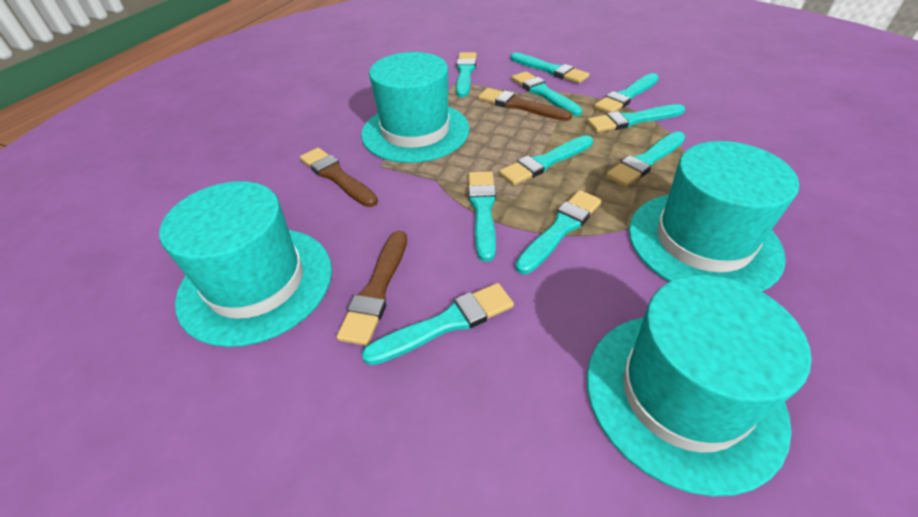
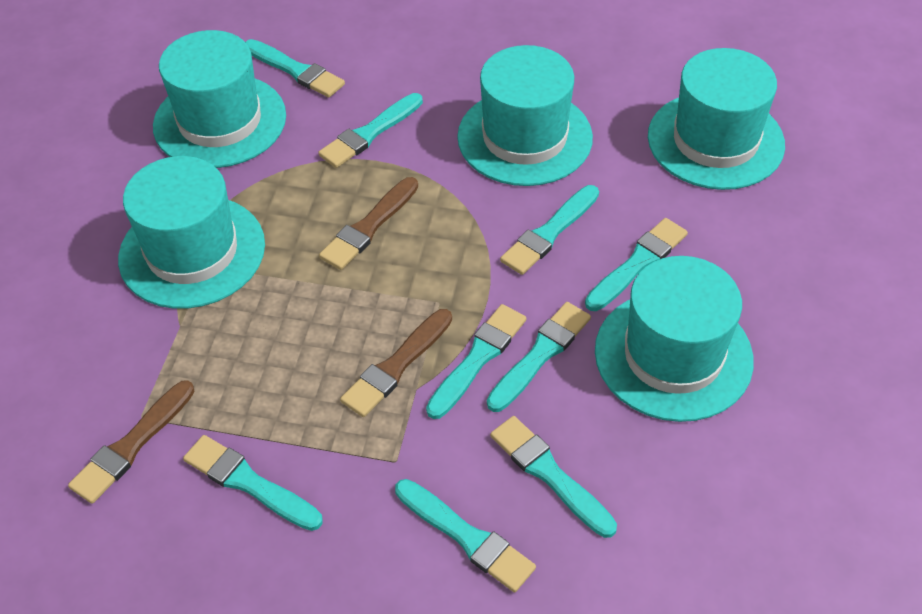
turquoise brush: [362,283,514,365] [456,52,477,97] [468,171,496,262] [499,135,593,185] [510,53,589,84] [512,71,582,116] [515,190,602,274] [587,104,685,133] [594,73,659,113] [606,131,686,187] = 10 -> [183,435,323,531] [245,39,345,98] [318,93,423,168] [395,479,536,592] [426,304,526,419] [487,302,591,412] [490,416,617,538] [500,185,599,275] [585,218,688,311] = 9
turquoise hat: [159,181,332,347] [361,52,470,163] [587,275,812,497] [629,141,799,292] = 4 -> [118,156,265,309] [153,30,286,168] [457,45,593,186] [595,256,754,422] [648,48,785,190] = 5

